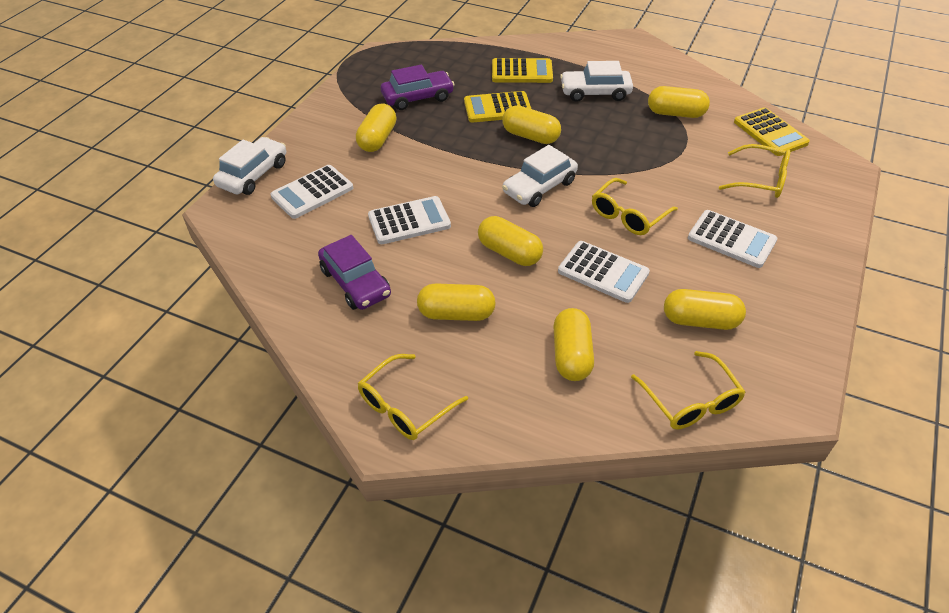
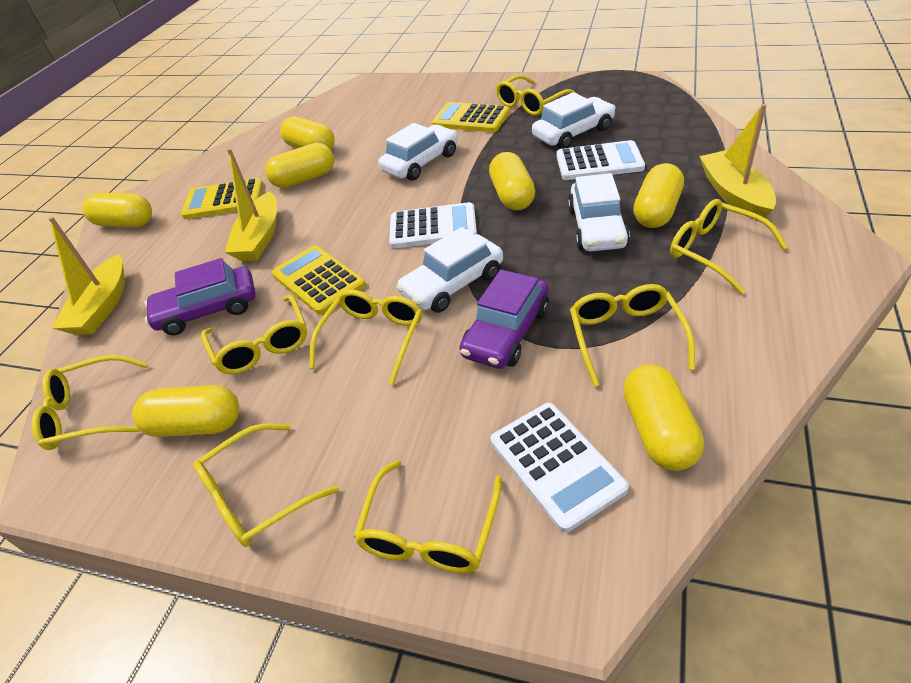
white calculator: [270,165,353,219] [368,196,451,244] [558,241,650,303] [688,210,777,268] = 4 -> [389,202,477,248] [490,403,629,533] [556,140,645,180] = 3
white car: [213,137,286,195] [502,145,578,207] [560,61,633,102] = 3 -> [378,123,458,181] [396,227,503,312] [532,92,616,149] [568,173,630,251] = 4
yellow boat: none = 0 -> [48,217,125,335] [225,148,277,261] [699,104,776,218] = 3
yellow glasses: [358,354,468,440] [592,178,678,235] [631,351,745,430] [719,144,790,198] = 4 -> [31,355,148,450] [193,423,339,547] [201,294,307,374] [309,290,422,385] [353,460,502,573] [496,75,577,116] [570,284,695,386] [670,199,788,294] = 8

